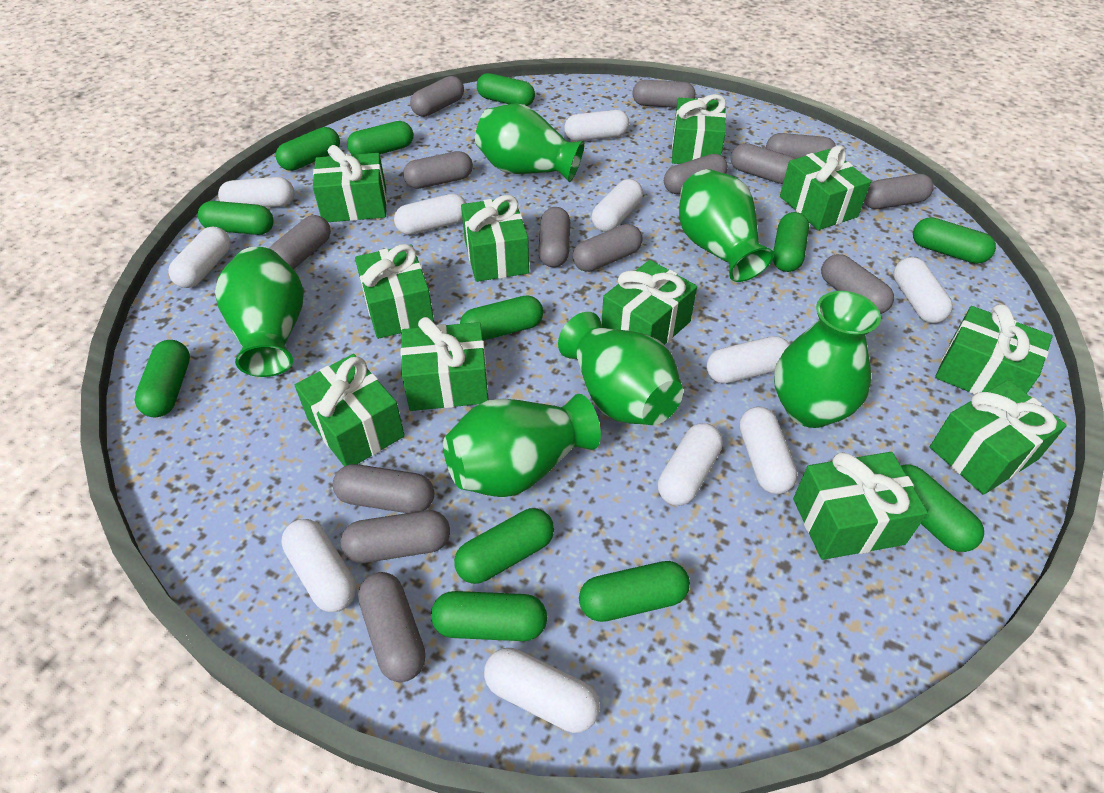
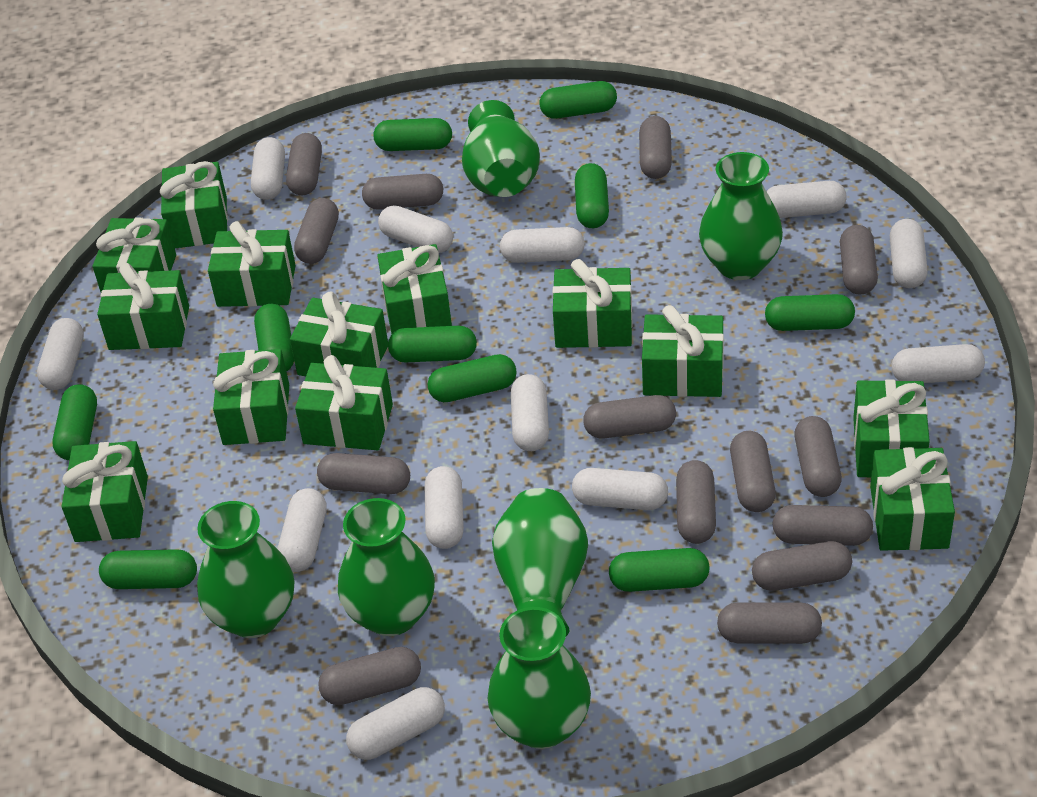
green capsule: [134,340,190,417] [198,201,274,235] [276,127,340,171] [347,121,413,155] [431,591,547,641] [454,508,554,584] [460,295,543,341] [477,73,535,106] [579,561,690,622] [773,212,809,272] [901,464,984,552] [913,217,996,264] = 12 -> [53,384,97,460] [99,549,197,589] [254,304,294,372] [373,118,452,151] [388,326,477,362] [427,354,517,402] [540,81,617,119] [575,163,609,228] [609,548,710,592] [765,294,855,331] = 10
green gift: [295,354,405,466] [313,145,387,222] [355,244,434,339] [401,317,489,411] [461,195,529,282] [601,260,697,345] [672,94,726,164] [780,145,871,230] [793,452,928,560] [930,380,1067,495] [935,304,1053,394] = 11 -> [62,441,148,542] [93,217,176,292] [97,263,189,350] [160,161,228,248] [208,221,296,307] [213,349,289,445] [290,291,388,376] [295,355,393,450] [377,244,452,334] [552,259,632,348] [642,305,724,397] [853,380,930,477] [870,447,955,551] = 13
white capsule: [168,227,231,288] [218,177,294,208] [281,519,357,612] [394,194,466,235] [484,648,600,733] [564,110,629,141] [592,179,643,232] [658,423,723,506] [707,336,790,384] [739,407,797,494] [893,257,953,323] = 11 -> [37,318,84,390] [251,137,285,200] [277,488,327,572] [346,687,445,760] [378,205,453,253] [425,466,464,549] [500,227,585,263] [511,374,549,451] [572,468,668,510] [766,181,847,218] [890,219,928,288] [892,344,985,383] = 12

